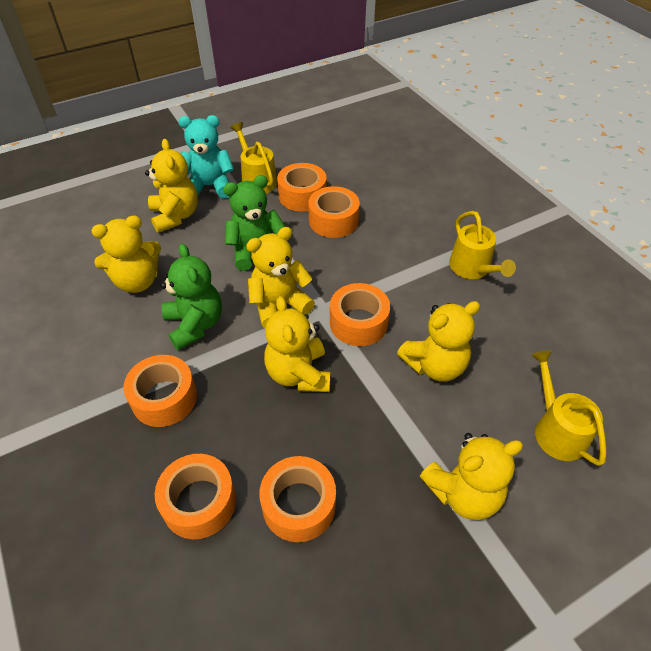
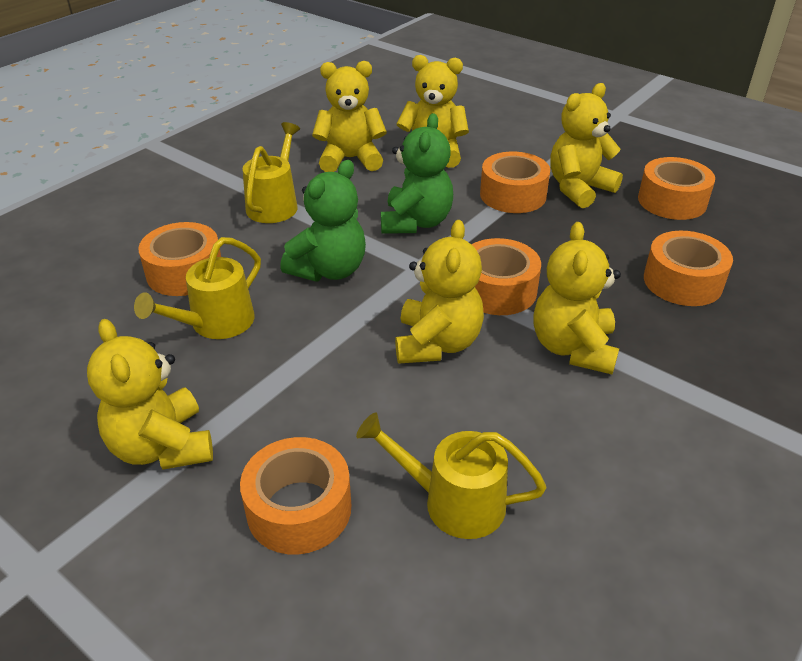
turquoise teddy bear: [178,115,234,199] = 1 -> none = 0

